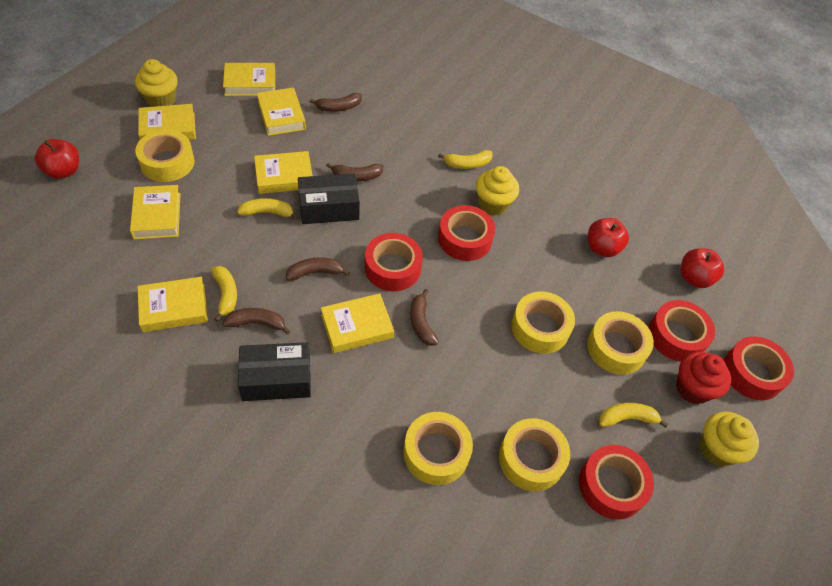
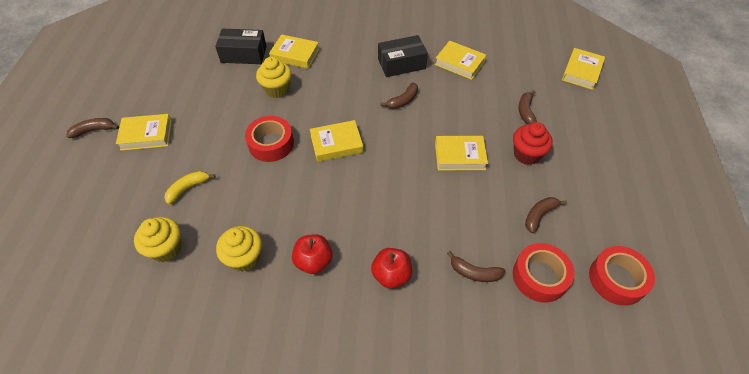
red apple: [35,139,79,179] [588,218,629,257] [681,248,724,288] = 3 -> [292,234,333,274] [371,248,412,289] = 2
red tape: [365,233,423,291] [438,205,495,261] [579,445,654,520] [649,300,715,362] [724,336,794,400] = 5 -> [245,116,294,162] [513,243,574,303] [589,246,655,306] = 3
yellow banana: [211,266,237,322] [237,198,298,220] [438,150,493,169] [599,403,668,428] = 4 -> [164,171,216,204] = 1
yellow book: [130,185,181,239] [137,277,208,332] [138,104,196,140] [223,63,275,96] [254,151,313,194] [257,87,306,136] [321,293,394,353] = 7 -> [116,114,172,151] [269,34,319,69] [310,120,363,162] [435,41,486,80] [435,136,488,171] [562,48,605,90] = 6
yellow tape: [135,130,194,182] [403,412,473,485] [499,418,570,491] [511,292,575,354] [587,311,654,375] = 5 -> none = 0

